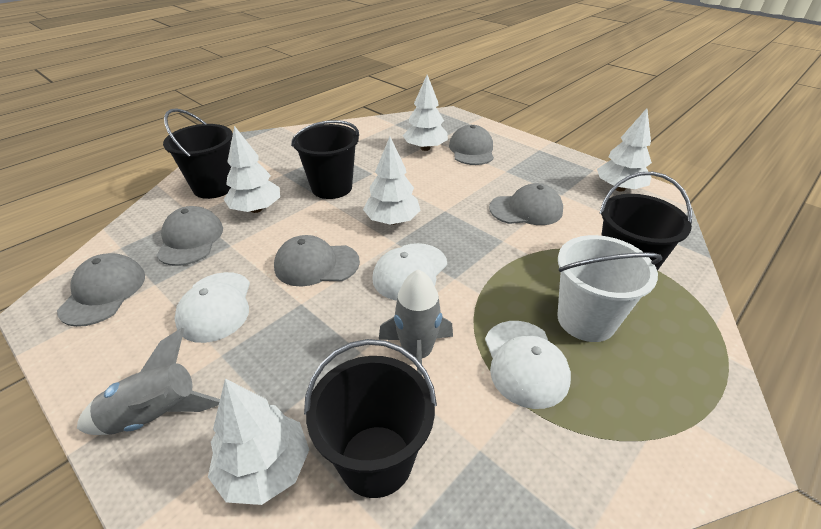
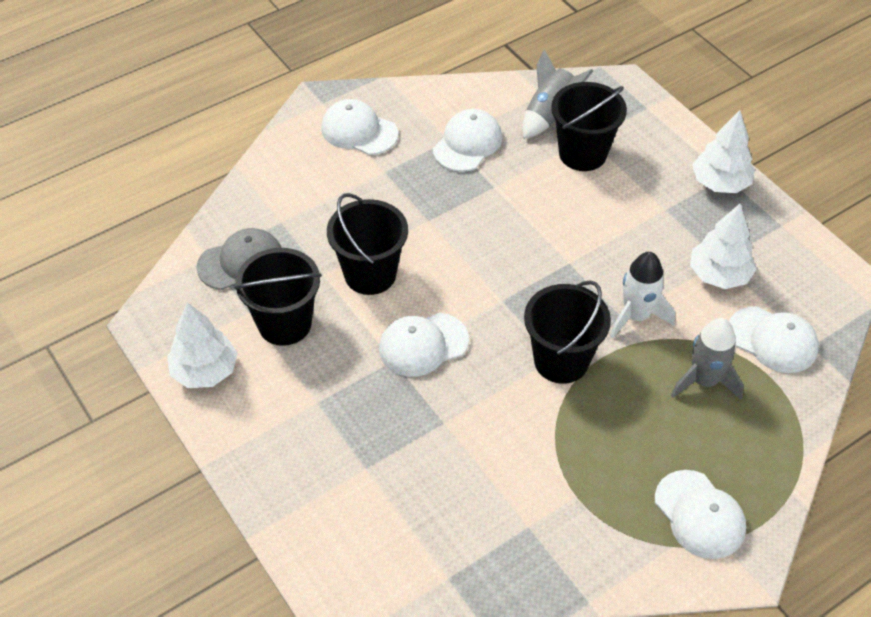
grey cap: [57,253,145,327] [156,206,223,266] [274,235,360,287] [449,125,494,165] [489,183,563,225] = 5 -> [196,228,281,290] = 1
white bucket: [558,235,662,342] = 1 -> none = 0
white cap: [174,272,250,343] [373,243,447,300] [485,321,571,409] = 3 -> [321,99,398,155] [379,313,469,377] [433,109,502,172] [655,470,746,559] [729,306,819,373] = 5
white rocket: none = 0 -> [610,252,675,339] = 1
white tree: [208,379,309,505] [224,126,280,213] [363,137,421,225] [403,75,448,151] [597,108,652,191] = 5 -> [167,302,238,388] [690,204,757,289] [692,110,755,193] = 3

